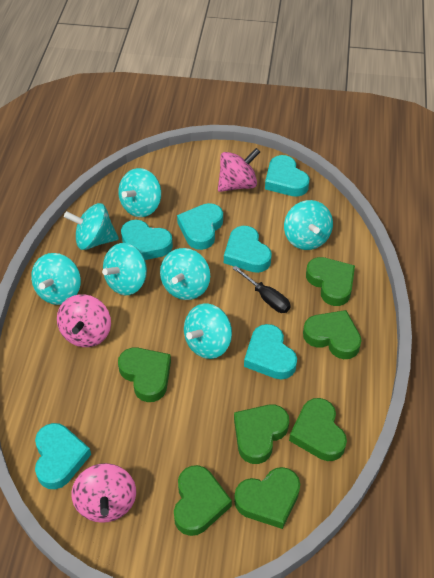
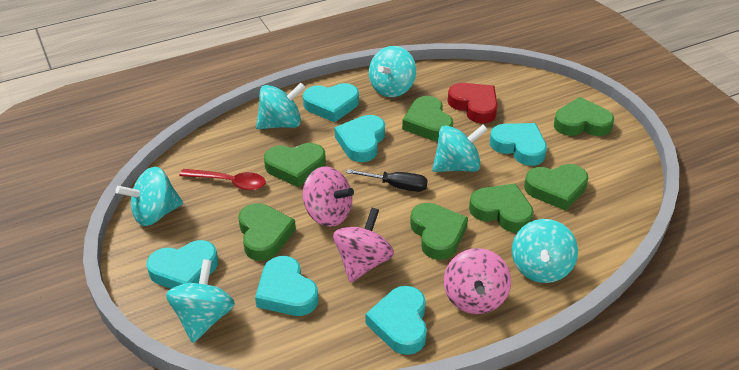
red heart: none = 0 -> [448,83,498,124] = 1
red spoon: none = 0 -> [179,169,266,191] = 1
turquoise spinning top: [31,253,81,305] [64,203,119,250] [102,243,147,295] [118,168,161,217] [160,248,210,300] [184,304,232,359] [284,200,333,250] = 7 -> [116,167,183,226] [166,259,235,343] [256,83,305,129] [369,46,416,97] [432,124,488,172] [512,219,578,283] = 6

